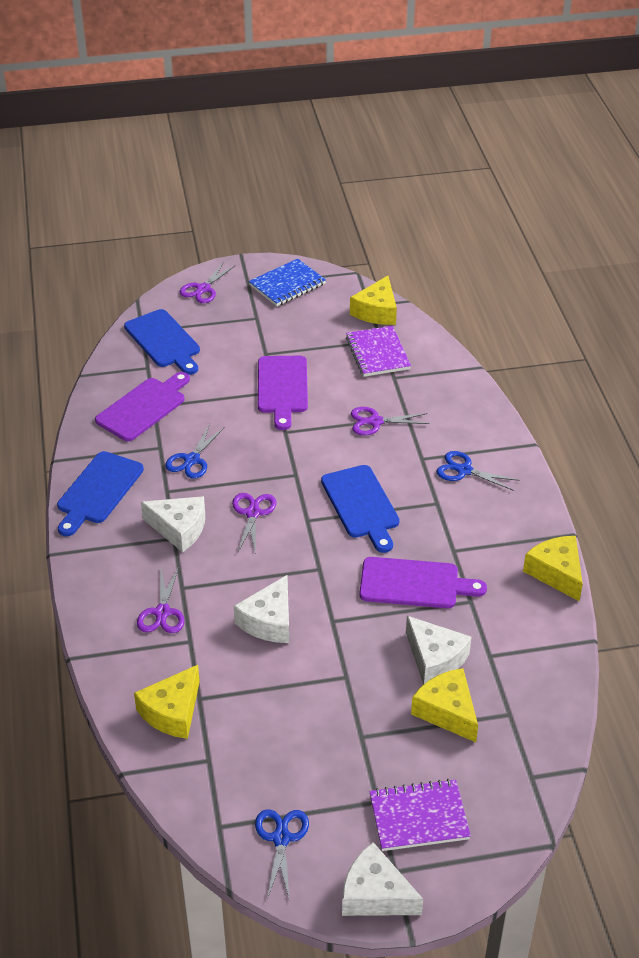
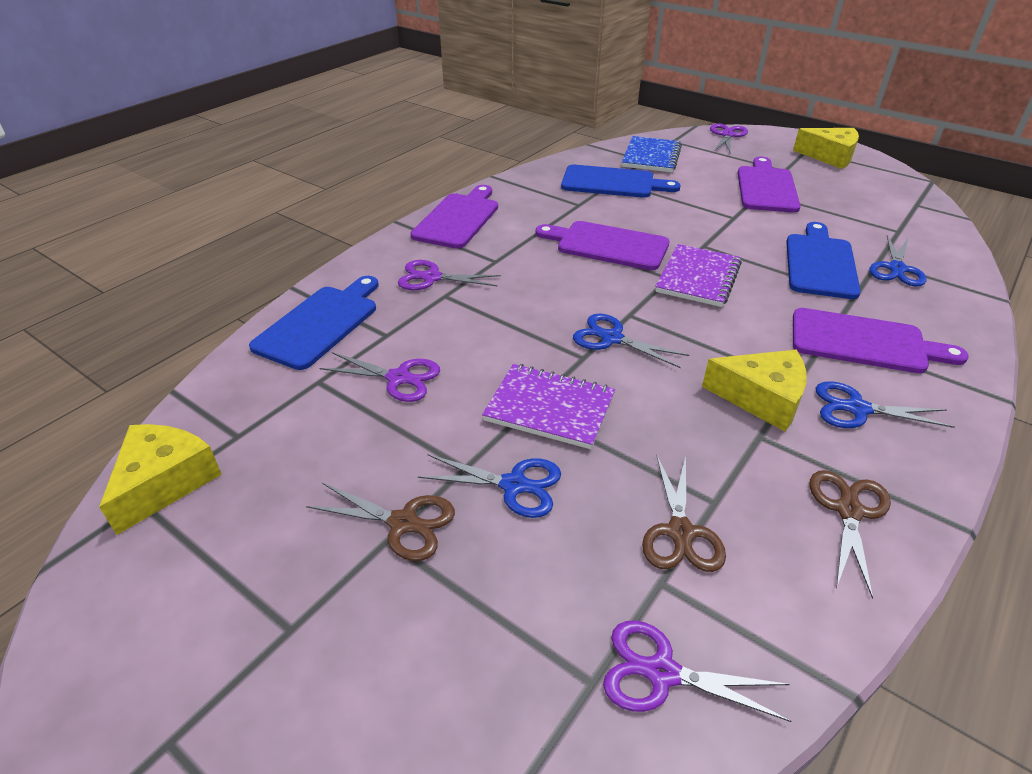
blue scissors: [165,424,225,479] [255,809,309,901] [437,451,520,491] = 3 -> [418,454,561,518] [573,314,689,368] [816,381,955,428] [869,235,927,286] = 4
brown scissors: none = 0 -> [306,483,455,561] [642,454,726,572] [809,470,891,599] = 3
purple cutting board: [95,372,190,441] [258,356,308,430] [359,557,487,608] = 3 -> [410,185,498,249] [535,221,670,270] [738,157,800,213] [793,308,969,373] = 4
white cheese: [141,496,205,552] [234,575,289,643] [342,842,423,916] [406,616,471,684] = 4 -> none = 0
yellow cheese: [134,665,200,739] [350,276,397,325] [411,668,478,742] [523,536,583,601] = 4 -> [99,424,222,535] [702,350,807,431] [793,128,859,169] = 3

